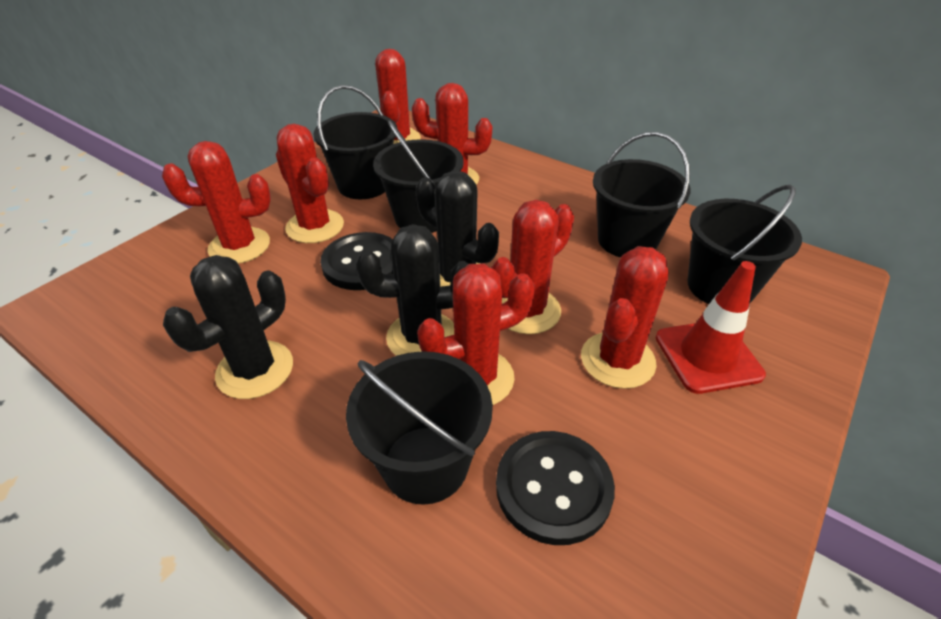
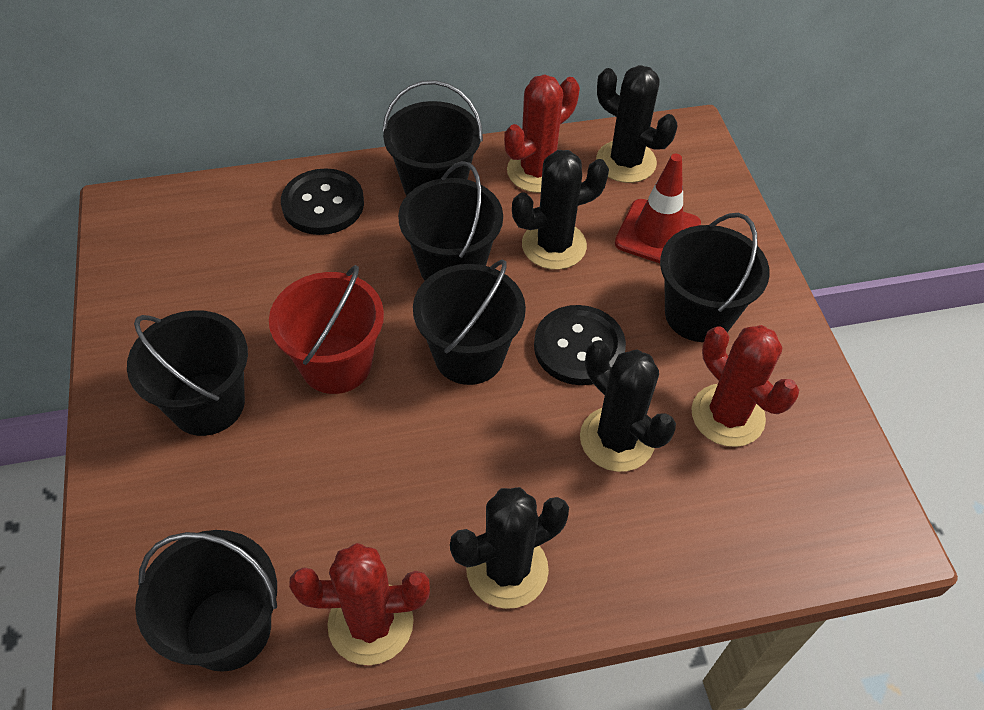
black bucket: [313,85,398,199] [346,351,493,505] [373,120,464,233] [593,132,691,258] [688,185,802,304] = 5 -> [127,310,248,436] [135,530,277,672] [382,80,483,196] [398,161,503,281] [413,260,526,385] [660,213,770,342] = 6
black cactus: [163,255,293,399] [356,224,468,356] [415,171,499,286] = 3 -> [450,487,569,609] [512,150,609,270] [580,340,676,472] [596,65,677,183] = 4
red bucket: none = 0 -> [269,265,384,394] = 1
red cactus: [162,141,271,264] [276,124,344,243] [375,49,421,144] [412,83,493,185] [417,264,535,405] [491,200,574,334] [581,246,668,389] = 7 -> [289,543,430,665] [504,74,580,193] [692,325,799,447] = 3

